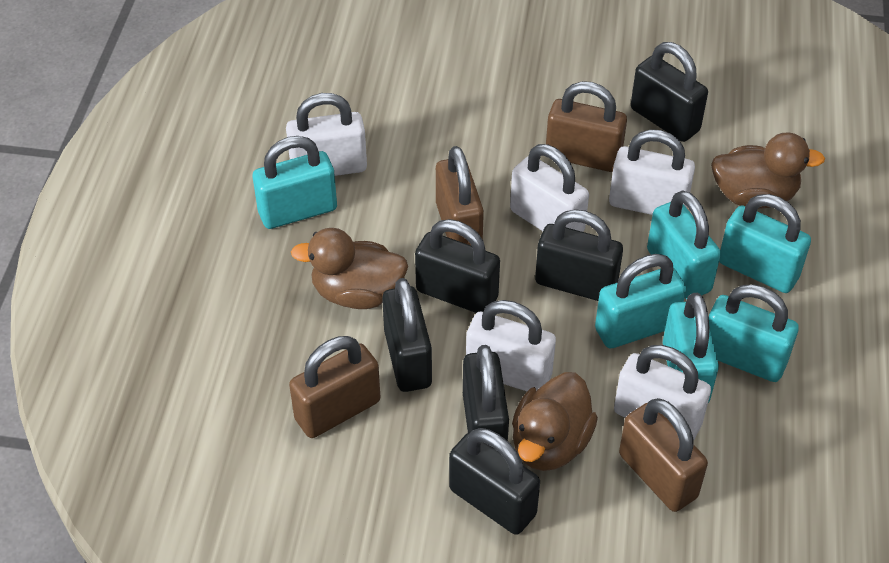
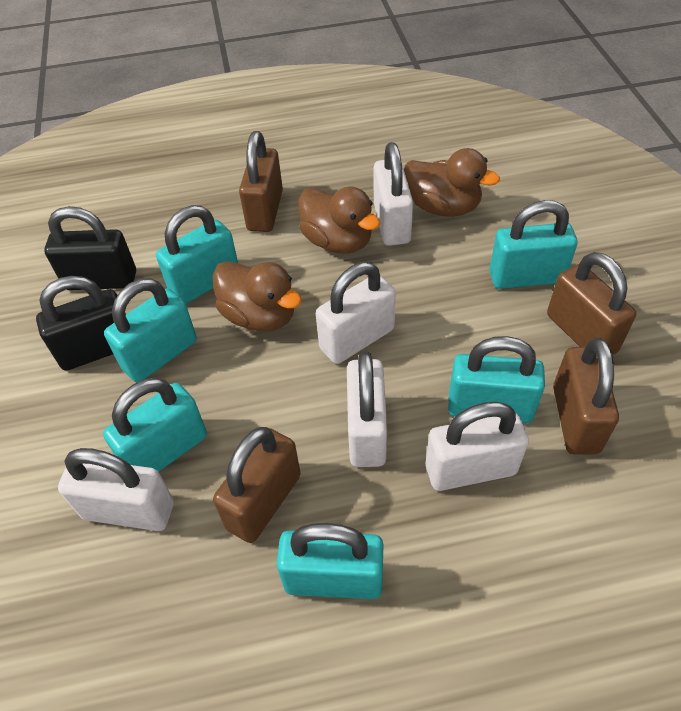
black padlock: [382,278,432,392] [415,219,500,313] [449,428,540,535] [463,345,509,441] [535,209,623,301] [631,42,708,142] = 6 -> [36,276,126,371] [44,206,136,290] = 2

